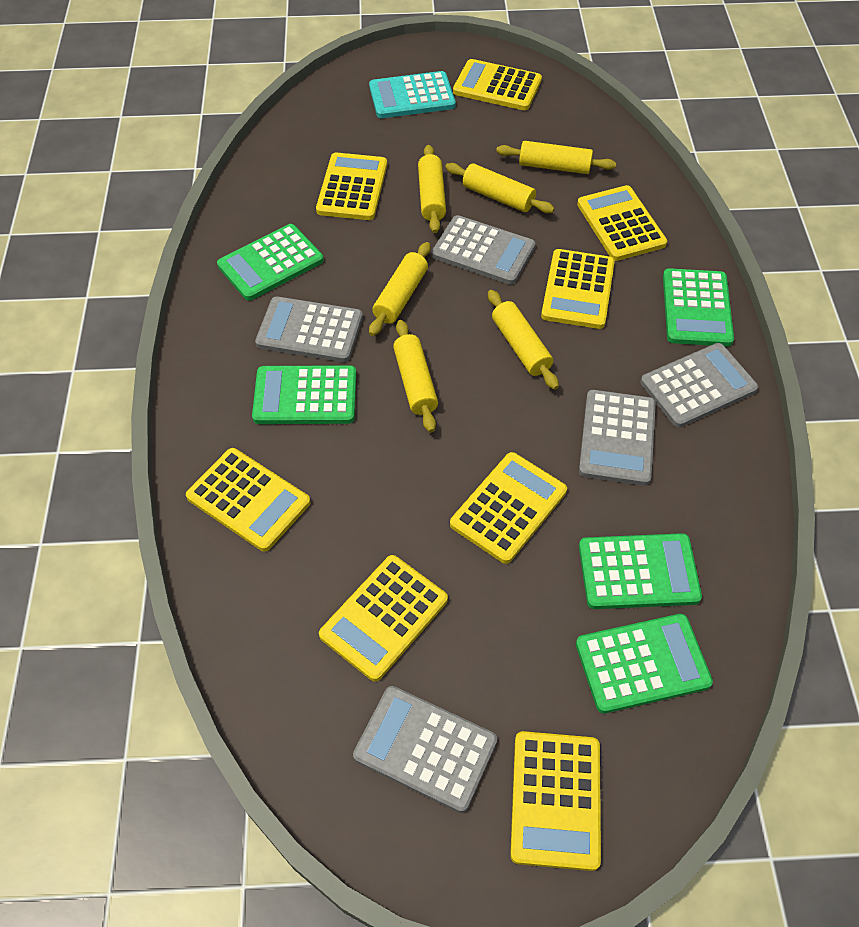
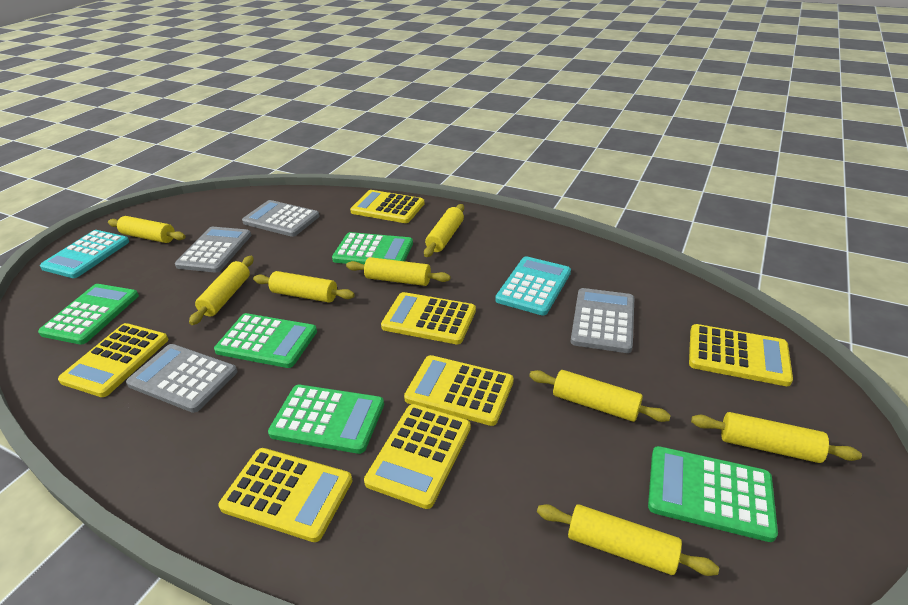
grey calculator: [255,296,363,362] [353,686,497,813] [432,215,535,285] [579,390,656,486] [640,343,758,428] = 5 -> [126,344,237,413] [175,227,251,273] [242,200,320,237] [570,288,634,353] = 4
turquoise calculator: [369,71,456,118] = 1 -> [40,230,129,278] [495,256,571,315] = 2
yellow calculator: [186,448,310,552] [316,152,387,220] [319,555,448,682] [450,452,567,564] [453,59,542,110] [510,731,601,871] [541,249,615,329] [577,185,667,261] = 8 -> [58,323,168,397] [218,448,352,542] [350,190,425,223] [364,404,471,509] [381,292,476,344] [404,355,513,426] [689,324,793,386] = 7
yellow rolling pin: [369,242,430,336] [393,320,438,433] [418,145,446,233] [445,163,555,213] [488,290,559,390] [496,141,616,174] = 6 -> [108,216,186,243] [189,256,254,325] [253,271,355,302] [346,257,450,286] [424,204,464,257] [529,370,671,422] [537,504,719,576] [691,412,862,463] = 8

